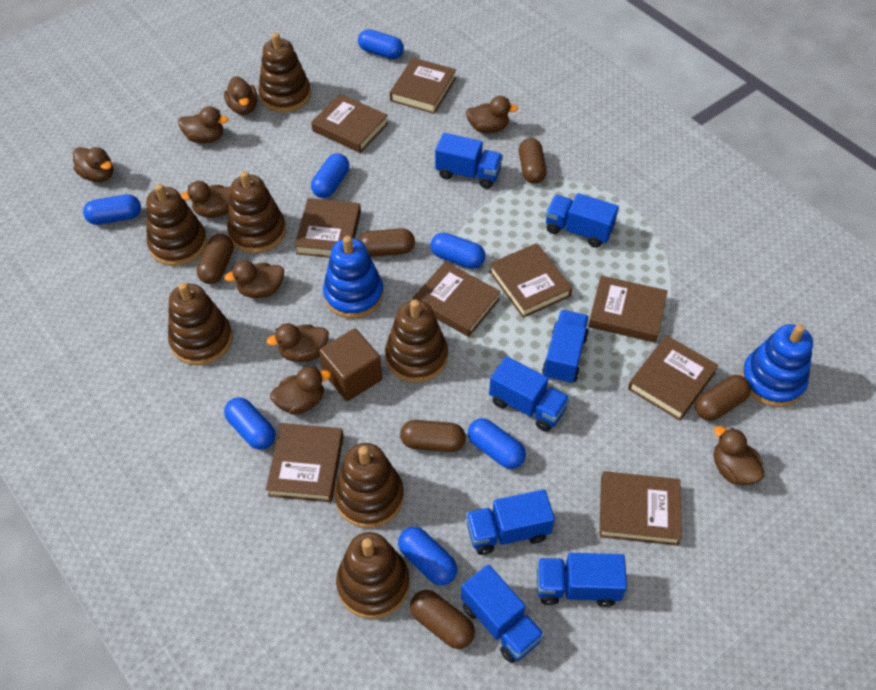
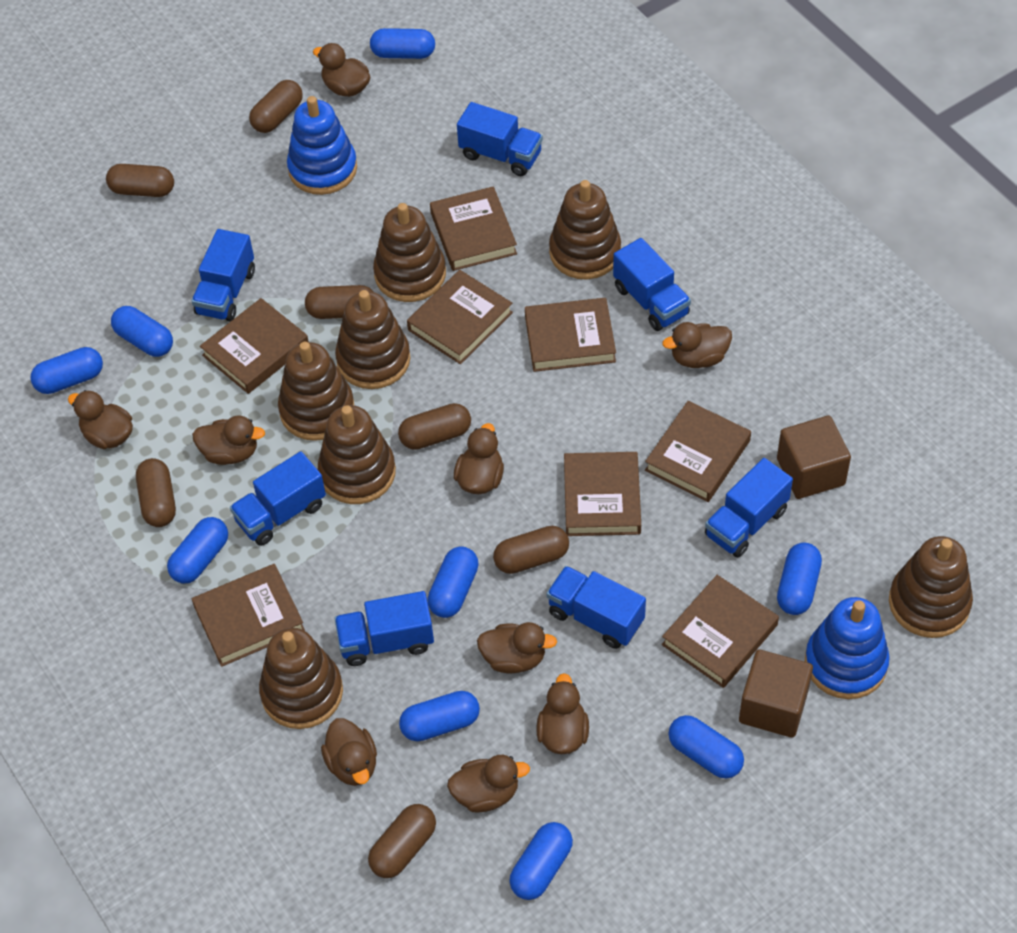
blue capsule: [83,194,141,225] [224,397,275,450] [311,153,349,198] [358,29,404,59] [398,527,457,585] [431,233,485,269] [468,418,526,469] = 7 -> [30,347,103,394] [111,306,173,357] [167,517,228,584] [370,28,435,59] [399,691,480,741] [427,546,479,618] [509,822,573,900] [668,715,744,779] [777,542,822,615] = 9
brown book: [266,423,344,502] [295,198,361,258] [311,94,388,153] [390,58,456,114] [413,262,501,337] [489,243,572,318] [588,276,667,343] [600,471,682,546] [628,335,719,421] = 9 -> [192,564,305,667] [200,298,309,394] [407,270,513,364] [430,186,517,271] [525,298,616,372] [564,452,641,536] [645,401,751,502] [662,575,779,688] = 8
brown capsule: [197,234,234,284] [358,228,415,257] [400,420,466,452] [410,590,475,649] [519,138,547,184] [695,375,751,421] = 6 -> [106,164,174,197] [136,458,176,527] [249,80,303,133] [305,285,374,319] [368,804,436,878] [398,403,471,450] [493,526,569,574] = 7
brown cube: [319,328,382,401] = 1 -> [739,649,813,738] [777,416,851,499] = 2

